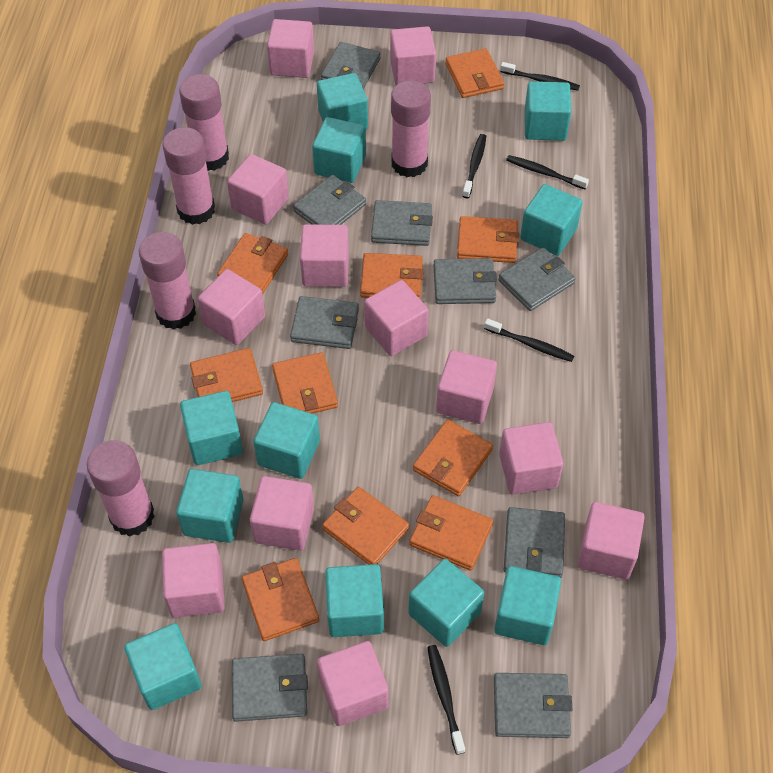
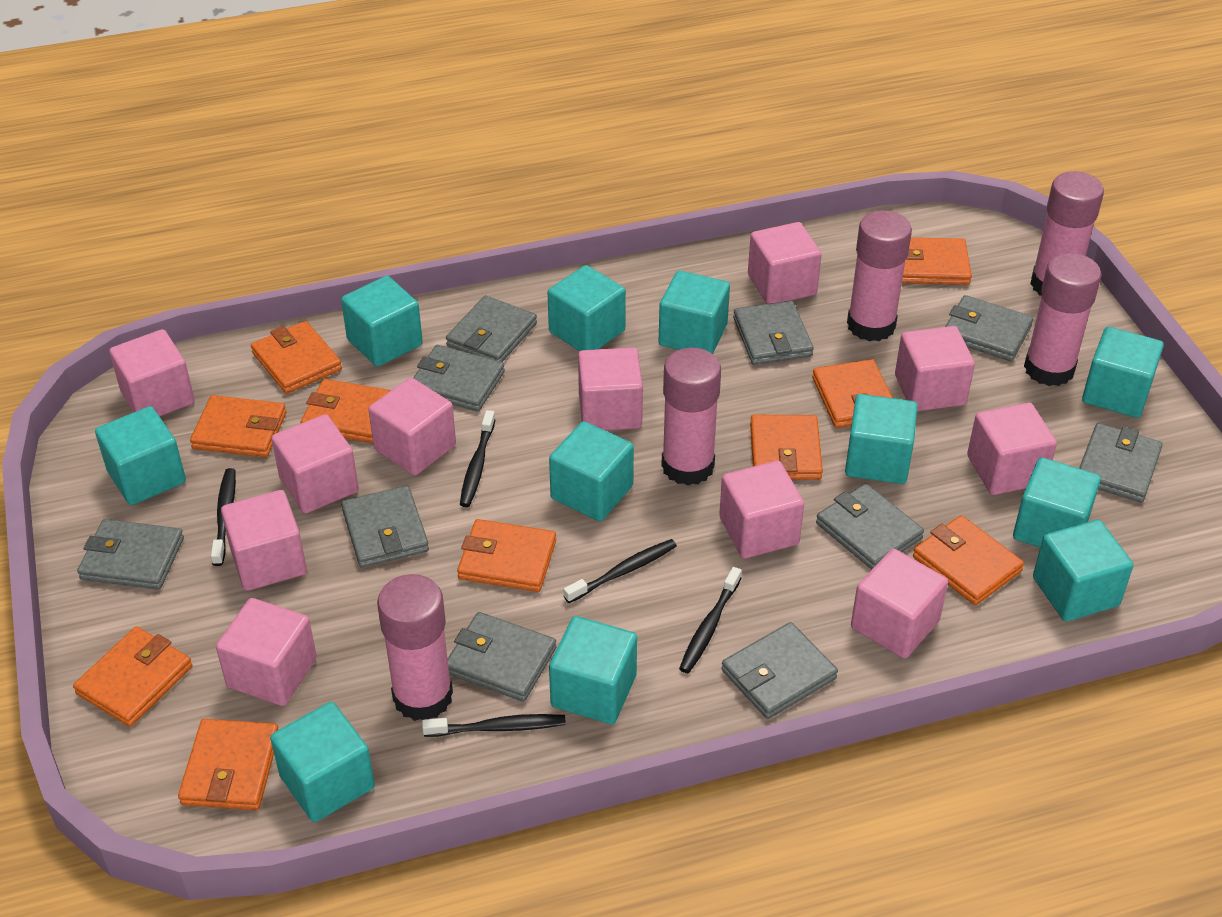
grey wallet: [232,653,308,722] [290,296,359,349] [293,175,366,225] [321,42,381,89] [371,200,433,246] [433,258,497,304] [494,673,573,738] [498,247,576,311] [504,507,565,578] = 9 -> [77,519,184,590] [341,486,429,568] [413,345,505,412] [446,296,537,362] [448,612,556,702] [721,622,838,719] [733,301,814,365] [816,483,924,570] [945,295,1033,361] [1079,423,1163,503] = 10
pink cube: [162,543,225,618] [197,269,265,345] [227,154,289,225] [250,476,314,551] [267,19,314,78] [300,224,349,287] [317,641,389,726] [364,280,429,356] [390,26,436,85] [436,350,497,424] [499,422,563,495] [578,502,645,580] = 12 -> [109,329,195,416] [216,598,317,706] [221,490,307,591] [271,414,359,514] [368,377,456,475] [578,348,643,430] [719,461,804,559] [748,222,822,304] [851,549,948,658] [895,326,975,411] [967,402,1057,495] = 11

